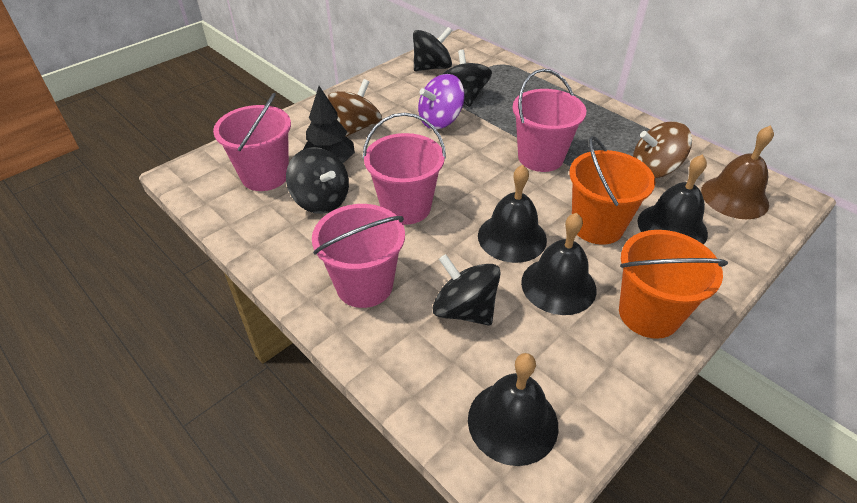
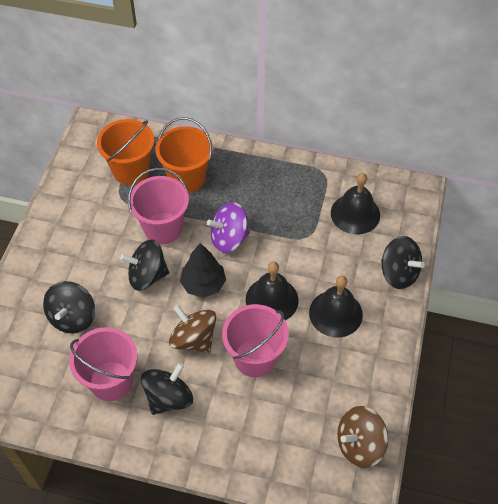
black bell: [468,353,558,466] [478,165,547,263] [521,213,597,315] [637,154,708,245] = 4 -> [246,261,298,320] [309,276,363,338] [331,173,380,234] = 3
brown bell: [701,125,774,219] = 1 -> none = 0
pink bucket: [213,93,291,191] [312,204,405,308] [363,113,446,225] [512,69,586,172] = 4 -> [69,327,137,401] [128,168,189,244] [222,304,289,377] = 3

